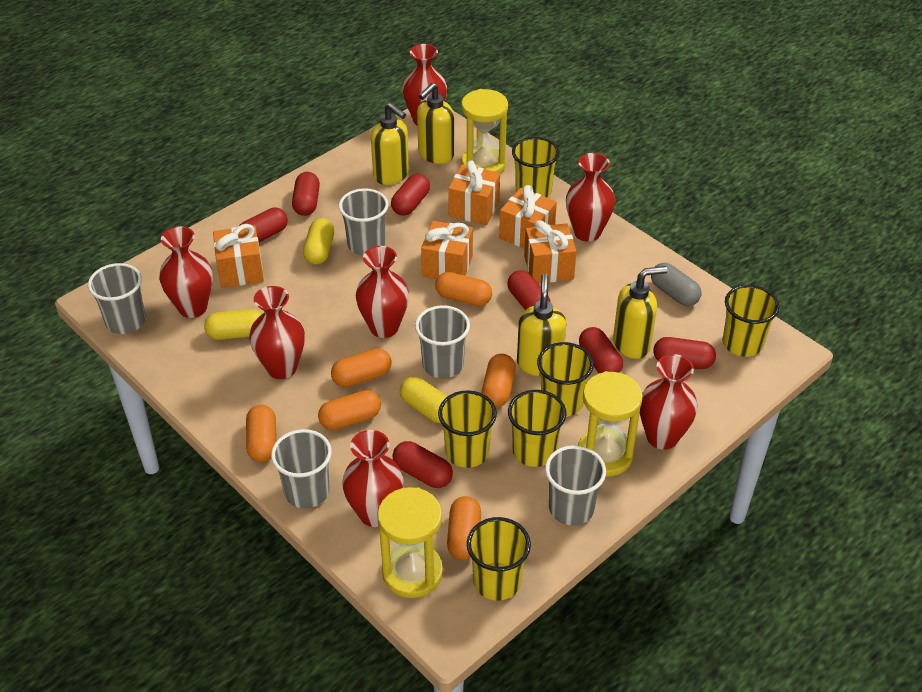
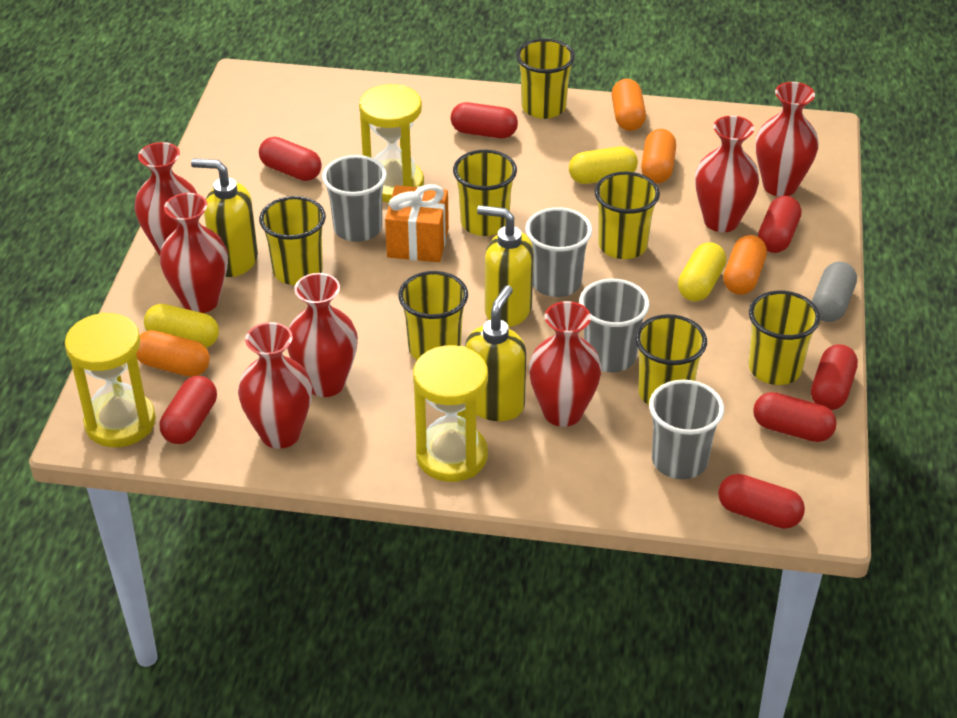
grey cup: [88,263,146,334] [271,429,332,509] [339,188,389,255] [415,305,470,378] [545,445,606,526] = 5 -> [322,155,387,242] [525,207,592,297] [579,279,649,372] [649,380,724,479] = 4
orange capsule: [246,405,277,462] [318,390,381,430] [331,348,392,387] [435,272,492,306] [447,496,481,560] [481,354,516,407] = 6 -> [136,330,210,377] [612,79,646,131] [641,129,676,183] [723,235,767,295] = 4
orange gift: [213,224,264,288] [421,221,473,279] [448,160,500,225] [499,185,557,249] [524,220,577,283] = 5 -> [385,184,449,262] = 1
yellow cup: [438,390,497,468] [467,517,531,601] [508,390,566,467] [512,137,559,197] [537,342,594,417] [723,285,780,357] = 6 -> [259,196,326,285] [398,271,468,360] [453,150,517,236] [516,39,575,119] [594,172,660,259] [635,314,707,405] [748,290,820,385] = 7
yellow soap dispenser: [371,103,409,185] [417,83,454,164] [517,274,566,376] [613,266,668,359] = 4 -> [191,158,258,277] [465,285,526,421] [477,205,534,327] = 3

